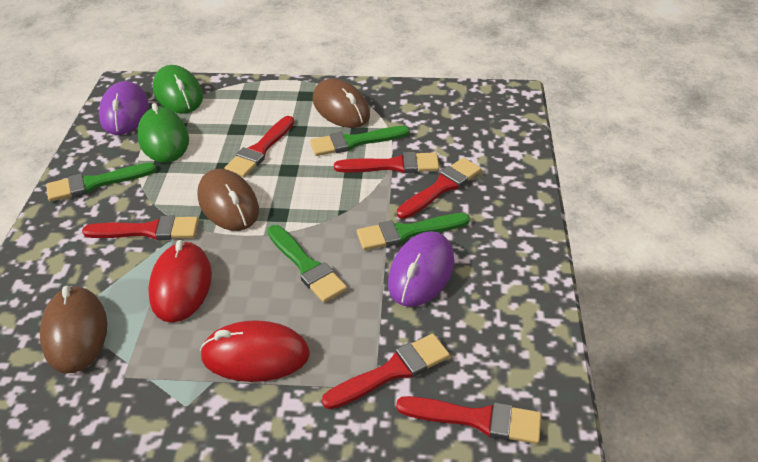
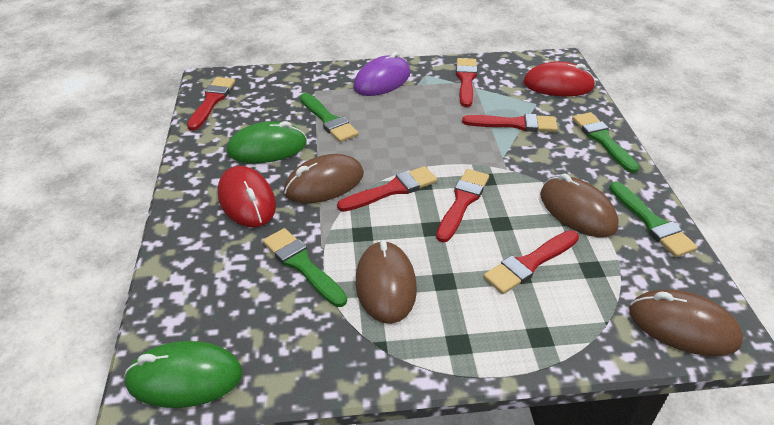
brown mouse: [40,286,107,374] [197,169,259,231] [313,79,370,128] = 3 -> [284,154,364,203] [356,240,417,324] [540,173,619,237] [629,290,743,356] = 4
purple mouse: [99,81,149,135] [388,231,455,307] = 2 -> [353,52,410,96] = 1

